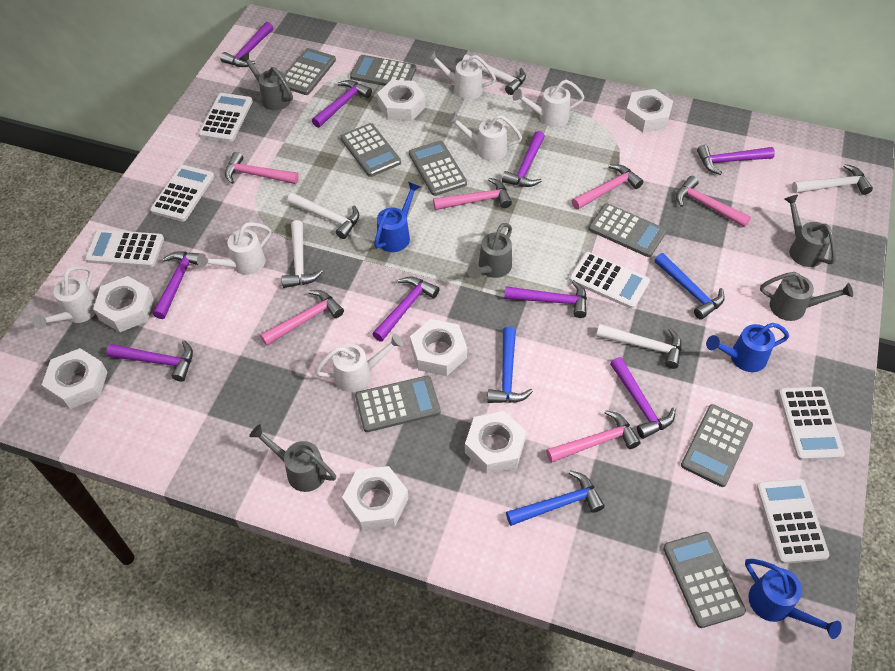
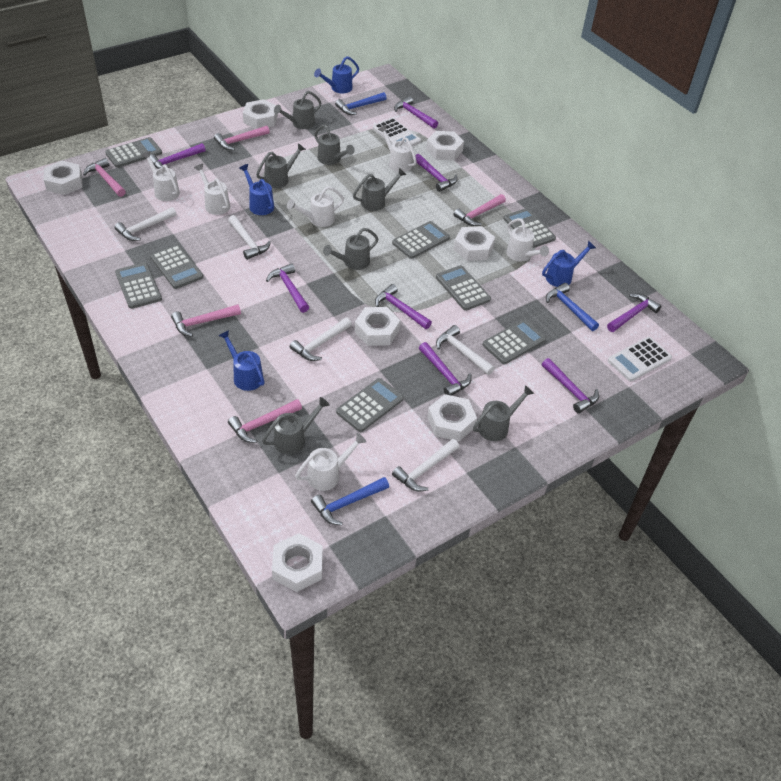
blue watering can: [374,182,420,252] [706,323,789,372] [745,559,842,639] = 3 -> [218,330,265,391] [239,164,274,215] [314,56,359,93] [542,241,596,287] = 4
grey watering can: [240,52,293,110] [249,424,336,492] [468,223,512,279] [760,272,853,321] [784,195,836,267] = 5 -> [256,143,306,188] [262,397,330,455] [274,91,322,129] [314,124,355,165] [323,228,379,270] [353,168,406,211] [473,385,534,441] = 7
pink hammer: [225,152,299,184] [260,290,344,346] [433,178,512,210] [546,410,641,463] [572,164,644,210] [676,176,751,227] = 6 -> [83,158,126,197] [171,305,241,337] [214,126,270,150] [228,399,302,443] [453,194,506,226] = 5
purple hammer: [106,340,193,382] [153,251,205,319] [220,22,273,67] [312,80,372,128] [373,276,440,342] [502,131,545,187] [504,280,587,318] [610,357,676,439] [697,145,775,175] = 9 -> [150,143,206,169] [266,263,309,313] [375,284,432,329] [394,96,438,129] [415,154,458,192] [419,342,471,396] [542,358,599,414] [607,293,662,332] = 8
white calculator: [85,229,164,267] [150,165,214,222] [198,93,253,142] [569,252,650,309] [756,479,829,564] [778,387,845,461] = 6 -> [373,118,421,146] [608,337,672,381] = 2

